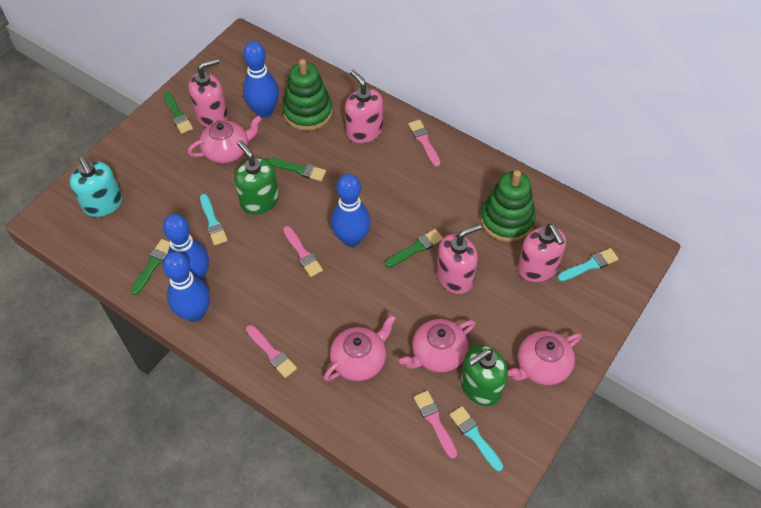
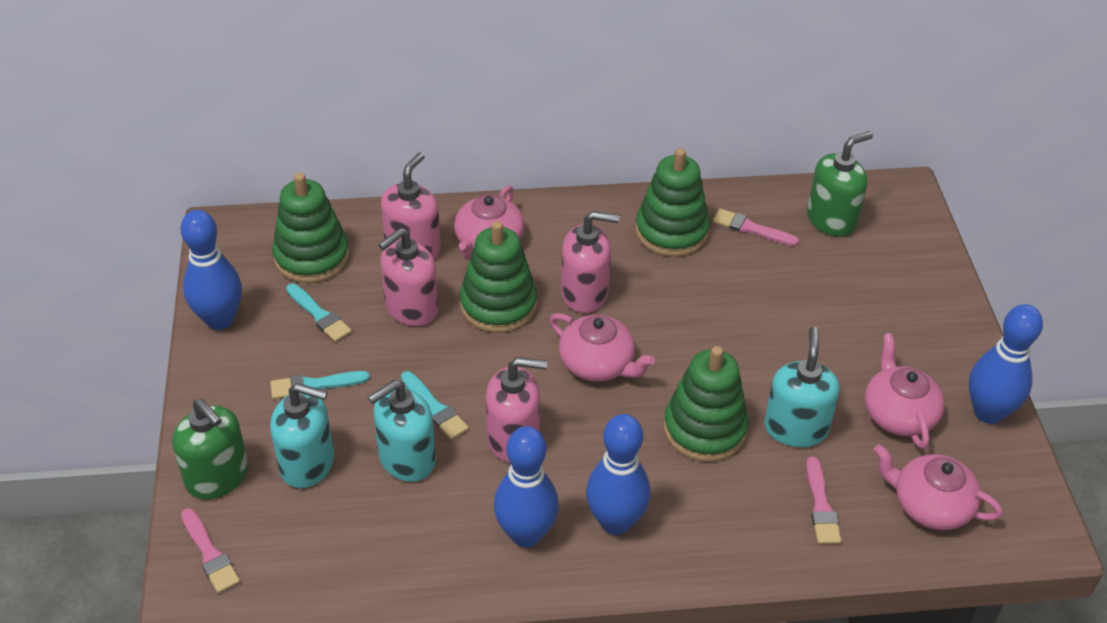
green brush: [131,239,170,295] [163,92,193,134] [267,157,326,181] [385,229,443,268] = 4 -> none = 0
green stacking toy: [283,59,333,131] [481,170,536,242] = 2 -> [272,173,349,283] [460,221,537,333] [635,148,710,257] [664,346,748,462] = 4
pink brush: [246,325,297,378] [283,226,323,277] [408,120,440,167] [414,390,457,459] = 4 -> [181,508,240,593] [713,209,799,246] [806,457,841,544] = 3
turquoise soap dispenser: [70,157,123,217] = 1 -> [270,383,334,488] [368,380,436,482] [764,327,840,447] = 3

